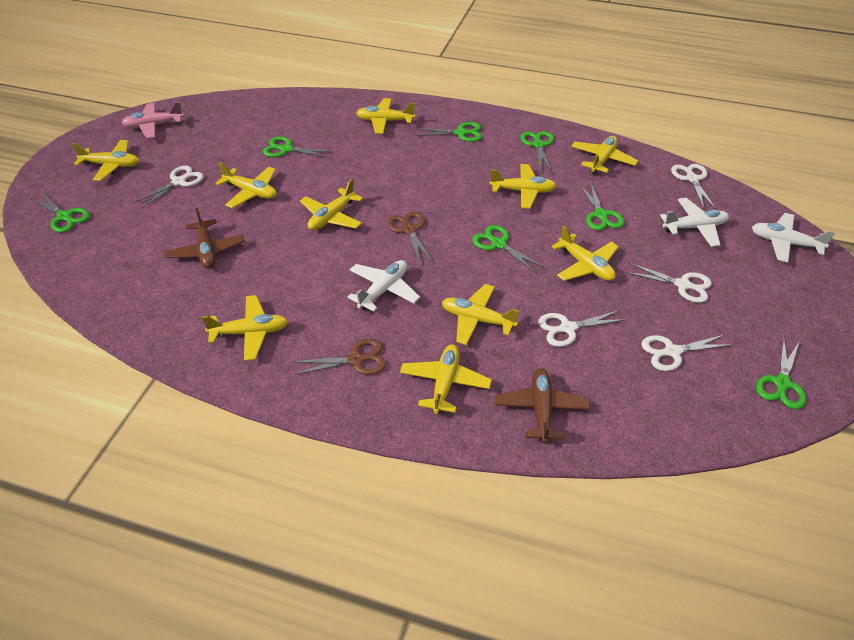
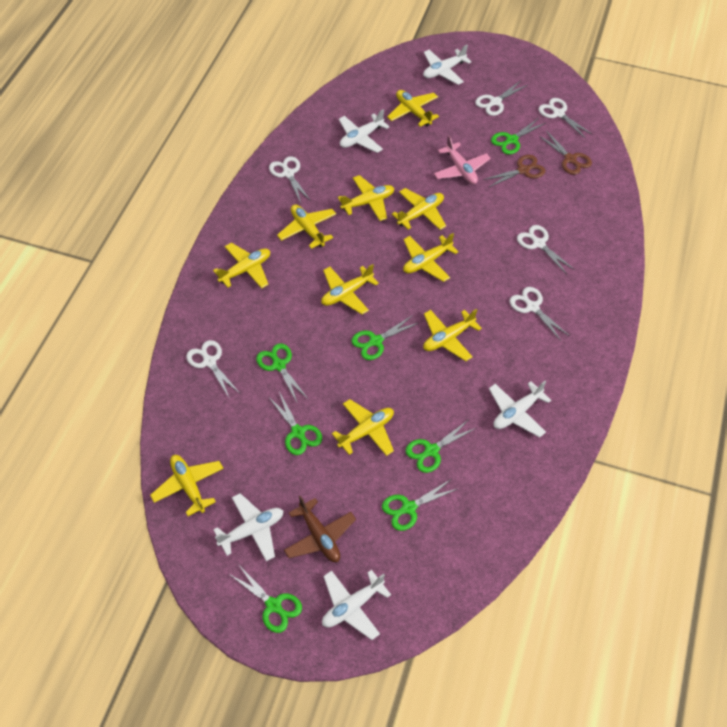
brown plane: [165,208,245,269] [495,368,591,443] = 2 -> [284,496,356,562] = 1
white plane: [348,260,420,312] [660,198,729,247] [752,213,835,262] = 3 -> [213,493,284,561] [322,570,391,640] [339,109,389,153] [423,45,471,85] [489,381,551,437] = 5
white scissors: [134,166,204,208] [538,310,627,347] [625,263,712,303] [642,334,734,371] [671,164,716,209] = 5 -> [186,340,239,399] [269,156,311,203] [475,81,528,116] [510,287,570,341] [517,225,575,274] [539,98,592,139] = 6

